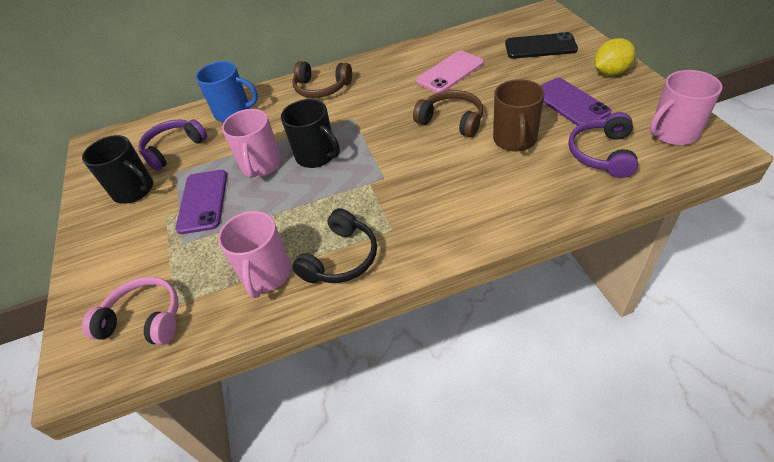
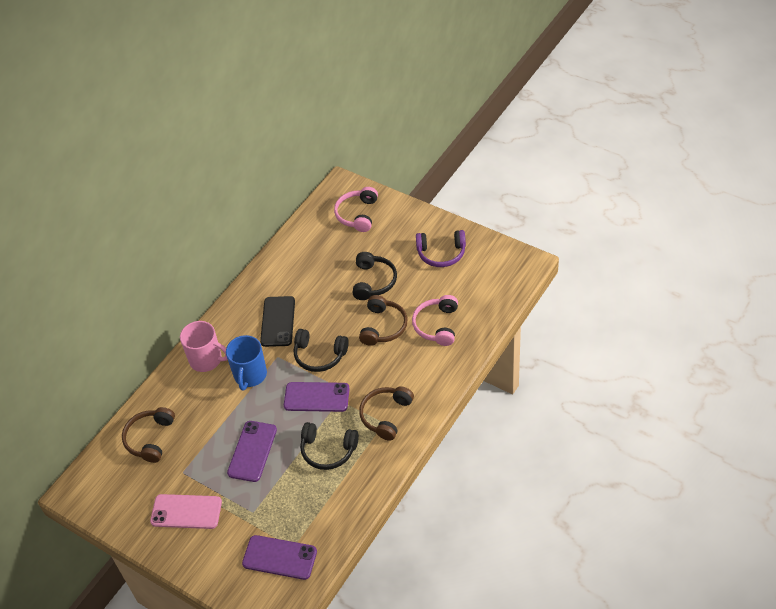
black headphones: [292,208,377,283] = 1 -> [293,329,349,372] [300,422,359,470] [353,252,397,300] = 3
black mug: [82,135,153,204] [281,99,340,168] = 2 -> none = 0
brown headphones: [292,61,352,98] [413,90,483,137] = 2 -> [122,407,175,463] [359,295,408,346] [359,386,414,441] = 3
brown mug: [493,79,545,151] = 1 -> none = 0
pink headphones: [82,277,179,345] = 1 -> [334,187,378,232] [412,295,458,346] = 2
pink mug: [218,211,291,298] [222,109,281,177] [650,70,723,145] = 3 -> [180,321,228,372] = 1
purple headphones: [138,119,207,171] [568,112,638,178] = 2 -> [416,230,466,267] = 1
purple phone: [175,170,227,234] [540,78,612,126] = 2 -> [227,421,277,482] [242,535,317,580] [284,382,350,412] = 3
yellow lemon: [594,38,635,75] = 1 -> none = 0

